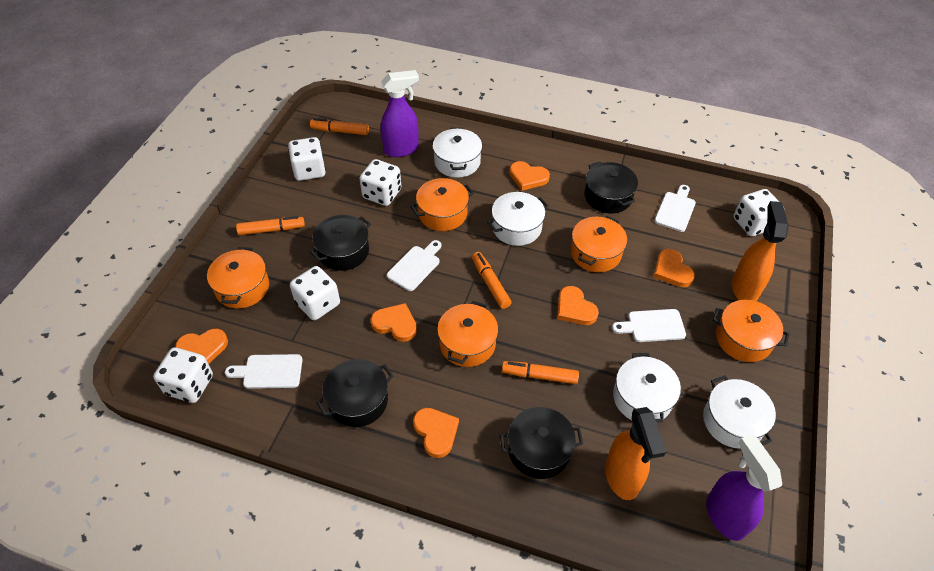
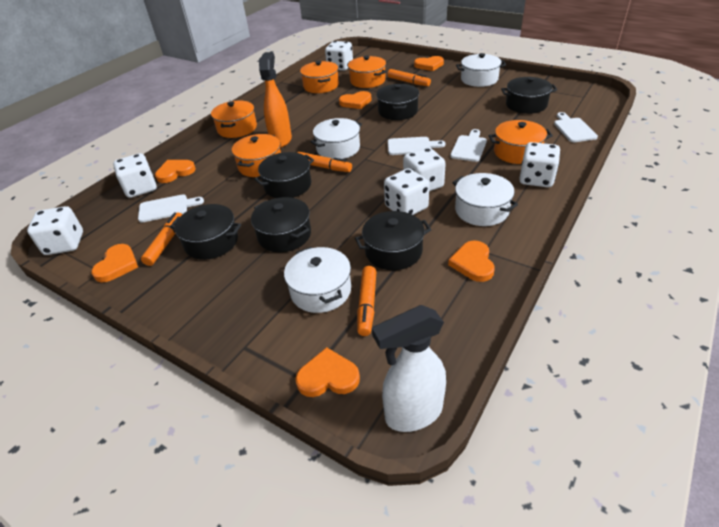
black pot: [310,215,371,271] [317,359,394,427] [500,407,584,479] [584,161,638,214] = 4 -> [170,204,241,260] [251,197,311,252] [254,152,314,198] [355,211,432,270] [376,84,419,120] [501,77,557,114] = 6
orange spray bottle: [605,407,666,500] [732,201,789,301] = 2 -> [259,52,292,148] = 1
purple spray bottle: [381,70,419,157] [706,434,782,541] = 2 -> none = 0
white dice: [153,347,213,403] [288,137,326,181] [290,266,340,320] [359,159,401,206] [733,189,784,236] = 5 -> [27,206,83,255] [113,153,157,198] [325,41,353,71] [384,168,429,215] [403,148,446,191] [519,142,560,187] = 6
white spray bottle: none = 0 -> [372,305,446,432] = 1

